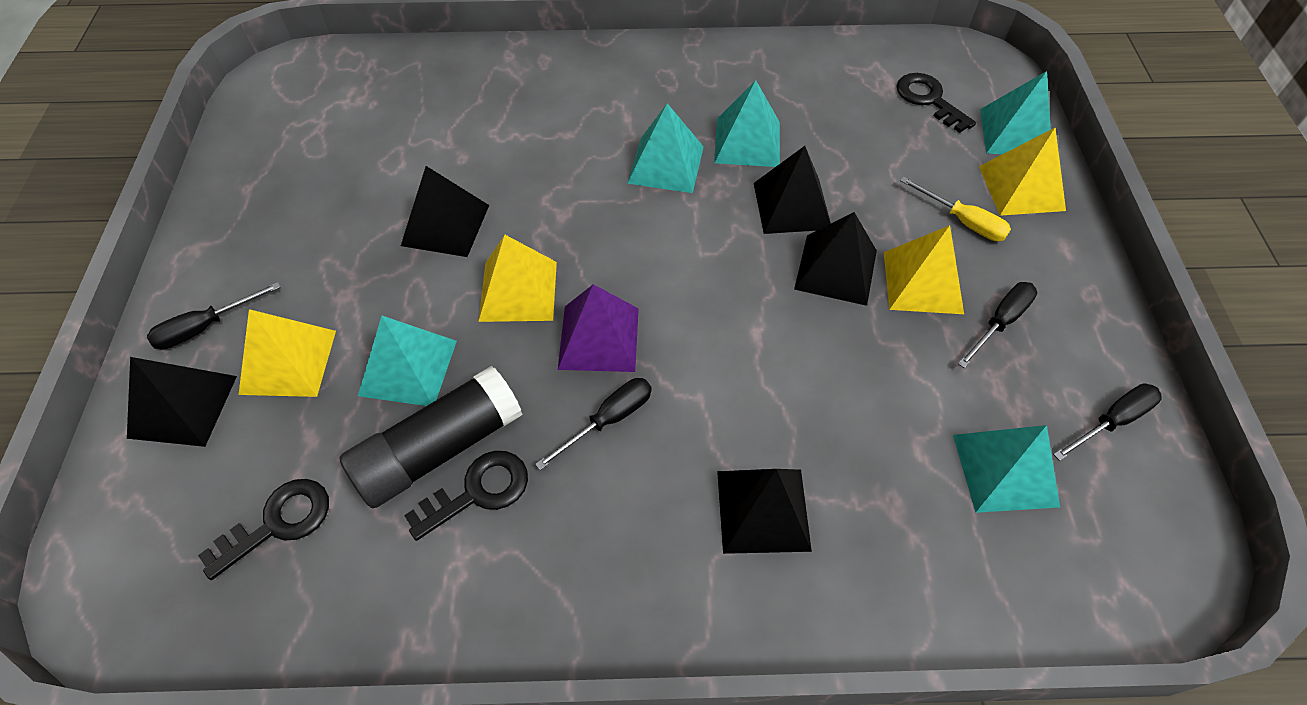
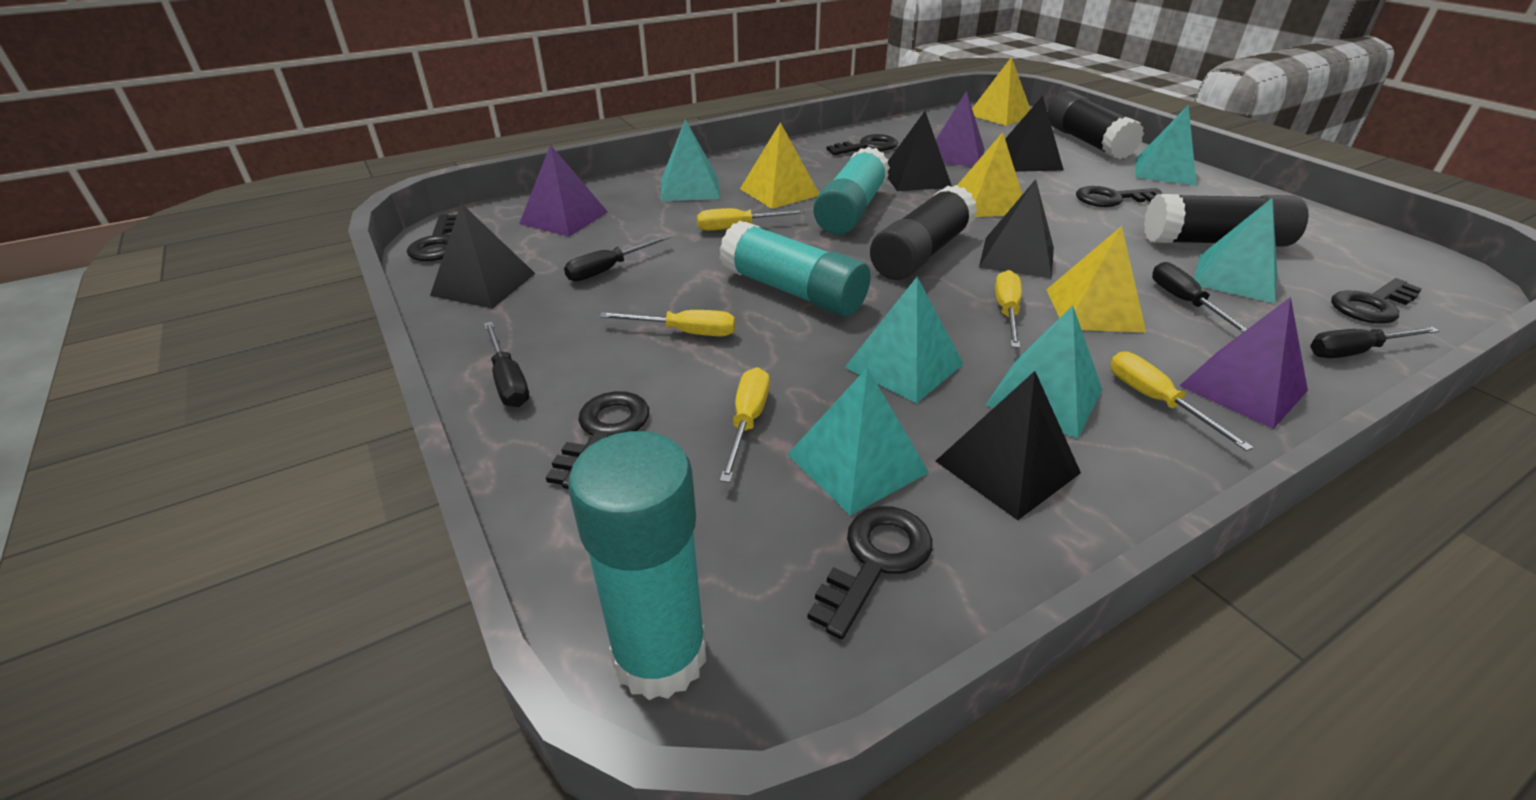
black glue stick: [339,366,523,508] = 1 -> [870,185,977,280] [1047,91,1144,160] [1144,194,1309,247] = 3
black key: [198,479,329,580] [404,451,528,541] [897,73,976,133] = 3 -> [407,214,457,261] [546,391,649,489] [807,506,932,640] [827,134,898,155] [1076,186,1163,207] [1331,278,1422,324] = 6
purple pyramid: [558,284,639,372] = 1 -> [519,144,608,237] [936,91,985,167] [1179,297,1308,429] = 3
turquoise glue stick: none = 0 -> [568,431,706,700] [719,220,871,317] [813,147,890,234] = 3
turquoise pyramid: [358,316,457,406] [627,103,704,193] [714,80,780,167] [953,425,1060,513] [980,71,1051,154] = 5 -> [661,119,720,201] [787,367,929,516] [844,277,963,403] [986,305,1103,439] [1135,105,1197,186] [1194,197,1277,304] = 6
yellow screwdriver: [900,177,1011,241] = 1 -> [599,310,735,336] [697,208,805,231] [720,367,770,482] [995,270,1022,348] [1110,351,1254,451] = 5

